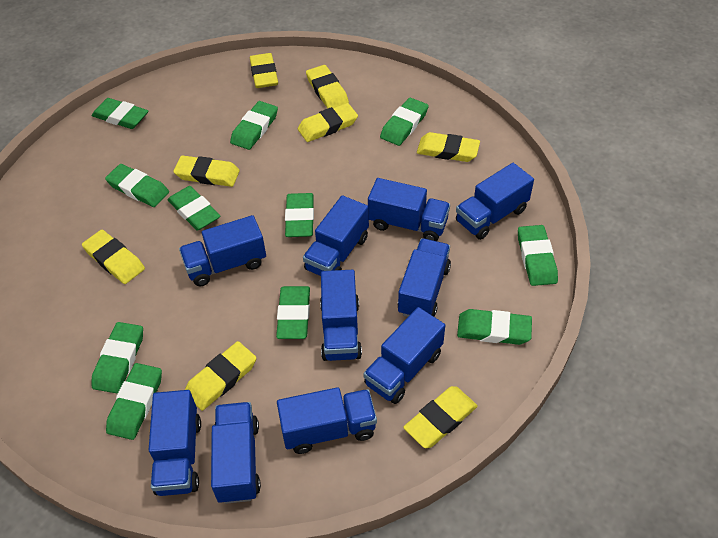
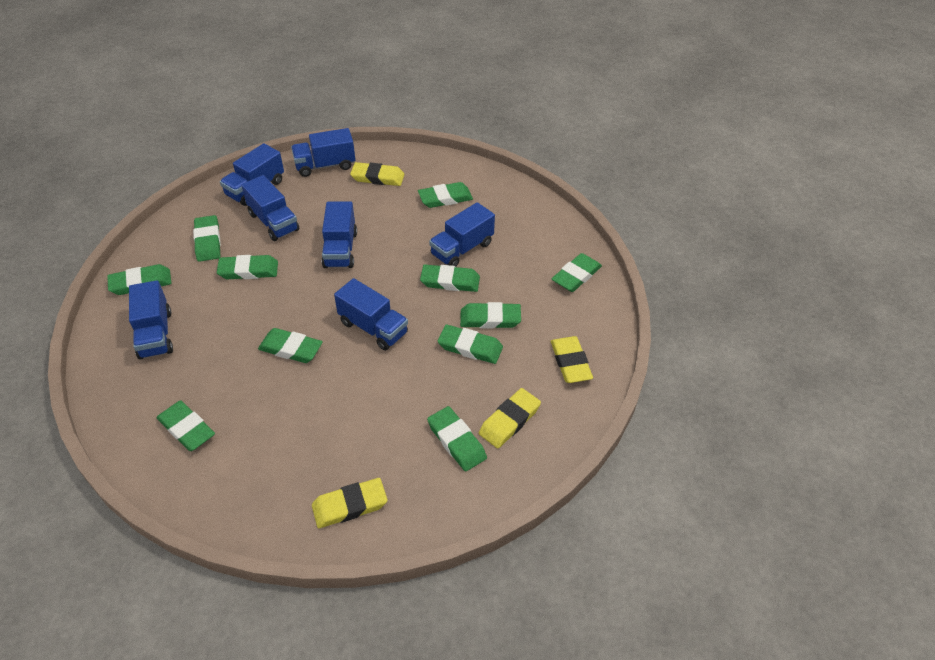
blue truck: [149,390,201,496] [179,215,266,286] [211,402,261,504] [277,387,377,454] [303,195,369,276] [320,270,362,361] [363,307,445,404] [368,178,450,241] [398,239,451,317] [456,163,534,240] = 10 -> [129,280,173,359] [220,143,284,206] [241,175,299,241] [291,128,355,177] [322,201,357,268] [334,278,408,351] [429,202,495,267] = 7
yellow eraser: [82,230,145,284] [173,155,240,187] [185,341,256,411] [250,53,278,88] [298,103,358,142] [306,65,349,109] [403,386,478,448] [417,132,480,162] = 8 -> [312,478,387,528] [350,162,405,186] [479,388,541,448] [551,336,593,383] = 4

